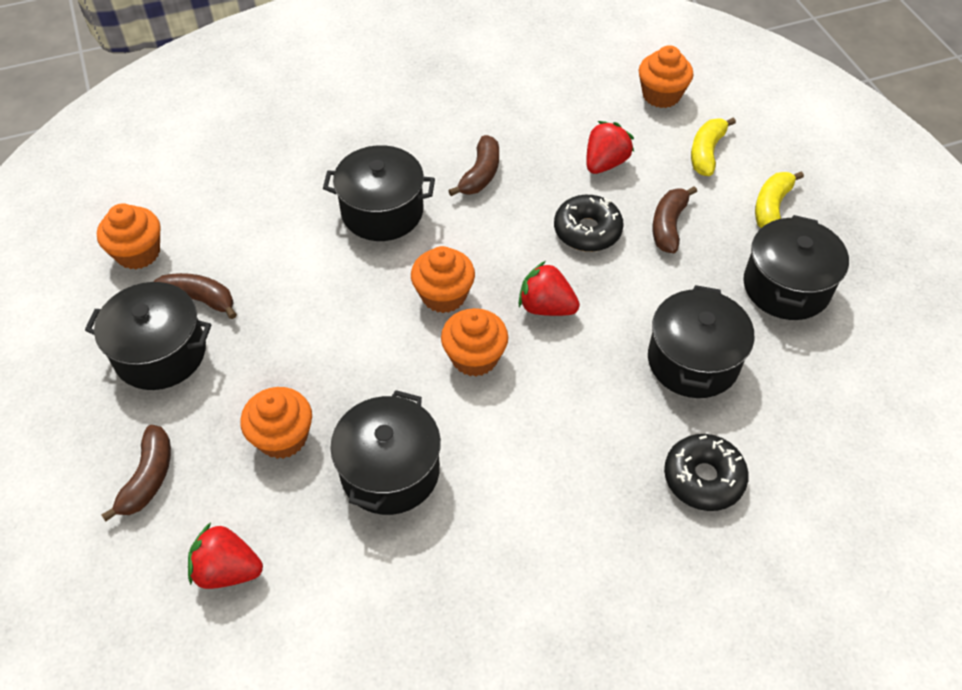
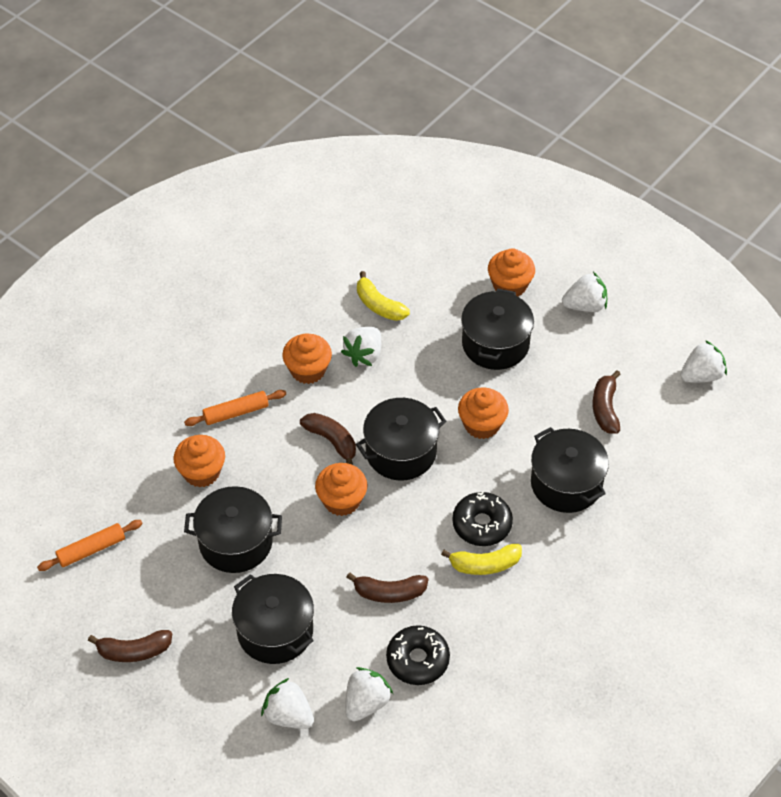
orange rolling pin: none = 0 -> [37,520,143,571] [184,390,286,426] = 2
red strawberry: [188,522,263,589] [518,261,580,316] [586,121,634,174] = 3 -> none = 0
white strawberry: none = 0 -> [261,678,314,729] [341,327,381,367] [345,667,393,721] [562,272,607,312] [680,340,727,383] = 5

